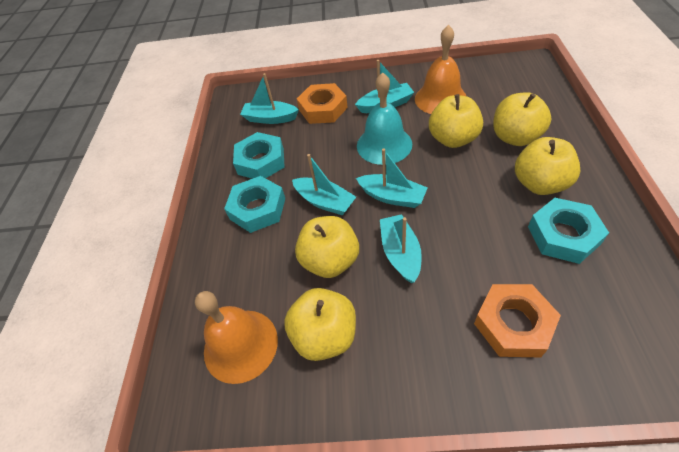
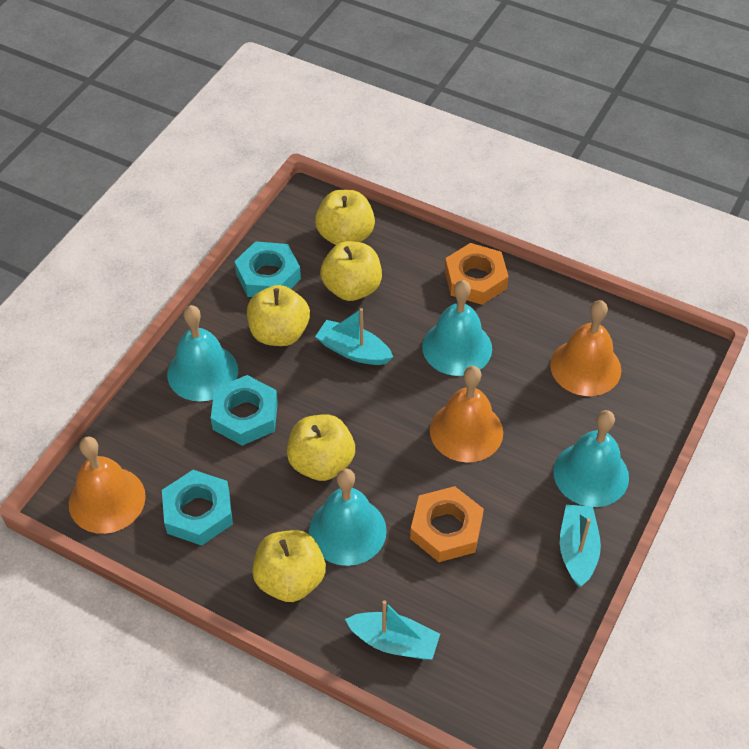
orange bell: [195,291,278,384] [415,25,466,114] = 2 -> [69,437,146,534] [430,366,503,462] [550,300,621,396] = 3
turquoise bell: [357,72,412,165] = 1 -> [167,305,238,402] [309,468,387,566] [422,280,492,376] [553,410,629,507] = 4
turquoise boat: [240,73,299,124] [292,154,356,215] [355,60,414,113] [356,148,428,208] [380,214,422,283] = 5 -> [315,308,393,365] [345,600,440,660] [560,505,601,587] = 3

